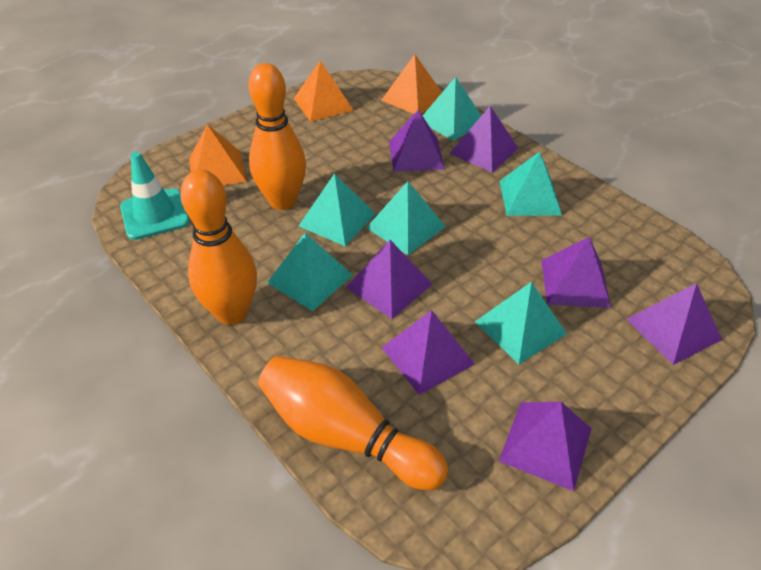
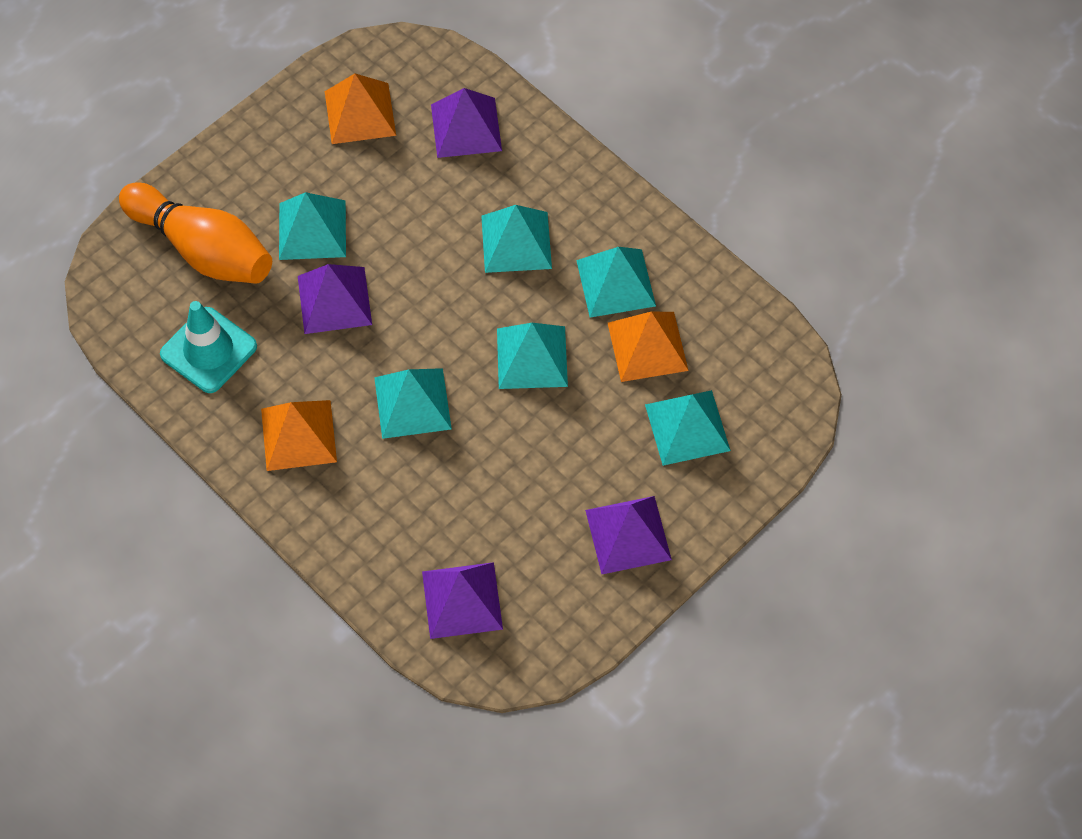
orange bowling pin: [180,170,257,325] [248,63,306,210] [258,356,448,490] = 3 -> [119,182,272,284] = 1
purple pyramid: [346,240,433,319] [381,310,475,395] [389,110,445,172] [449,106,518,173] [499,402,592,491] [541,237,611,308] [627,283,722,365] = 7 -> [298,264,372,334] [422,562,503,639] [431,88,502,158] [585,496,672,574] = 4

